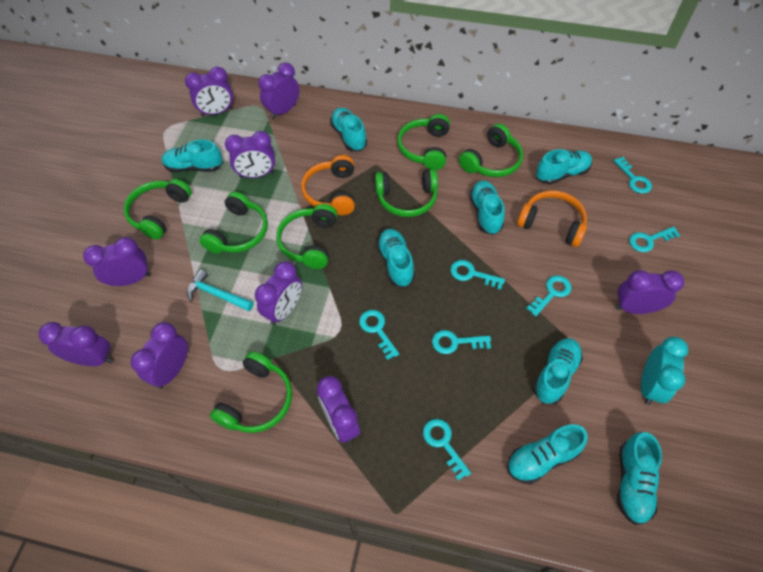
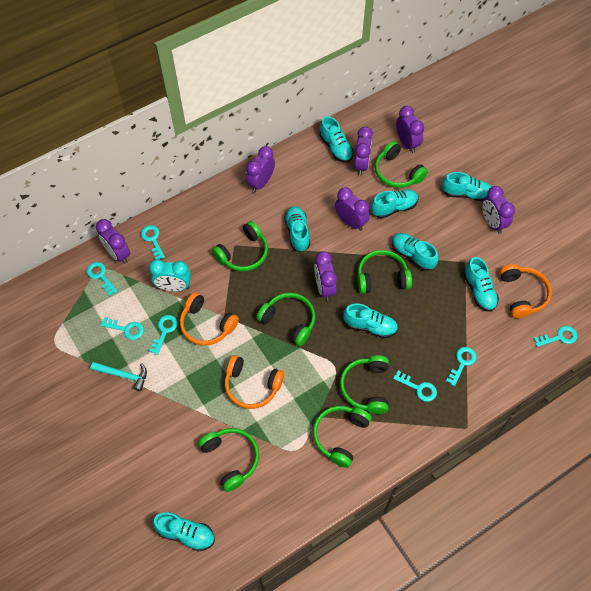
orange headphones: [301,155,355,215] [517,190,587,247] = 2 -> [180,292,239,346] [225,355,284,409] [500,264,552,318] = 3
purple clock: [38,322,113,366] [83,237,151,286] [130,322,188,389] [185,67,233,117] [225,131,275,178] [255,261,302,325] [258,63,299,119] [317,376,360,443] [615,270,684,314] = 9 -> [96,219,130,264] [246,146,275,193] [314,251,337,301] [335,187,370,231] [354,127,373,176] [396,106,424,153] [482,186,515,234] = 7

